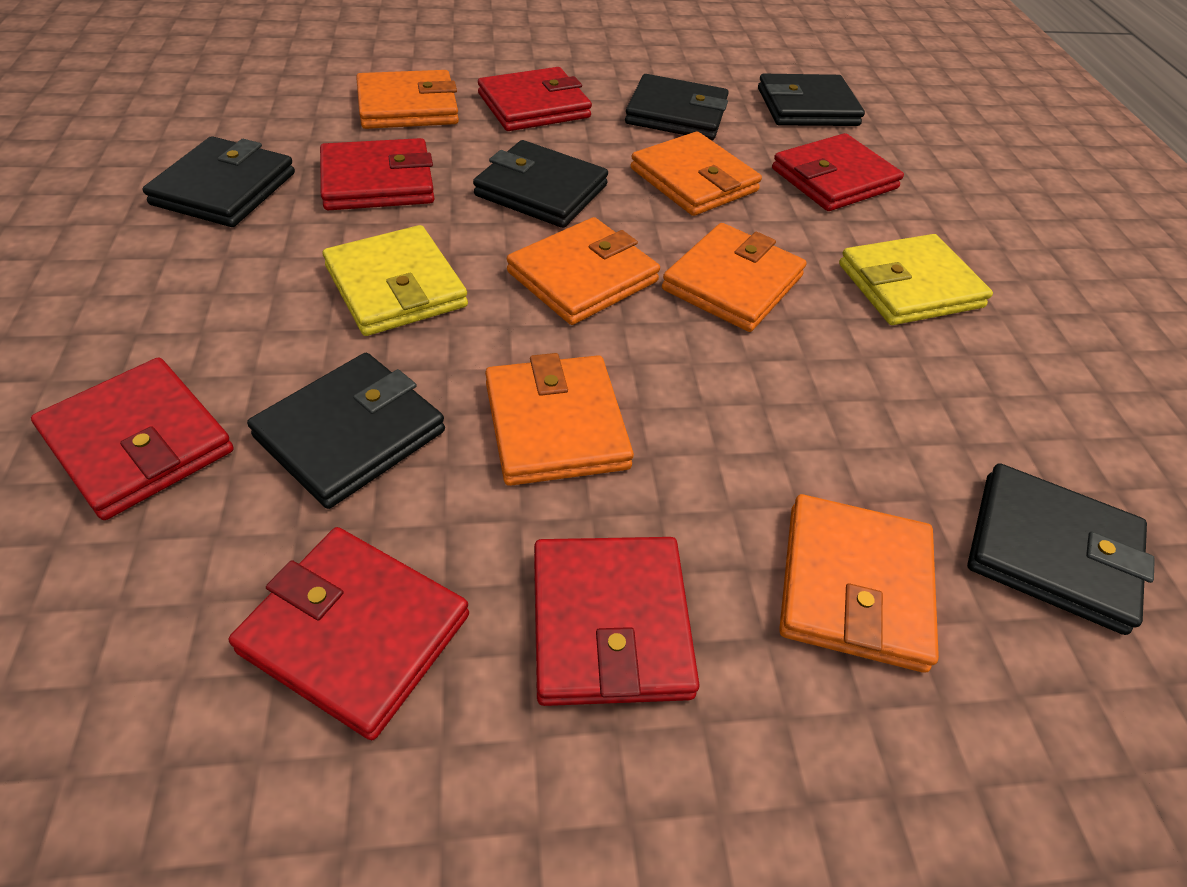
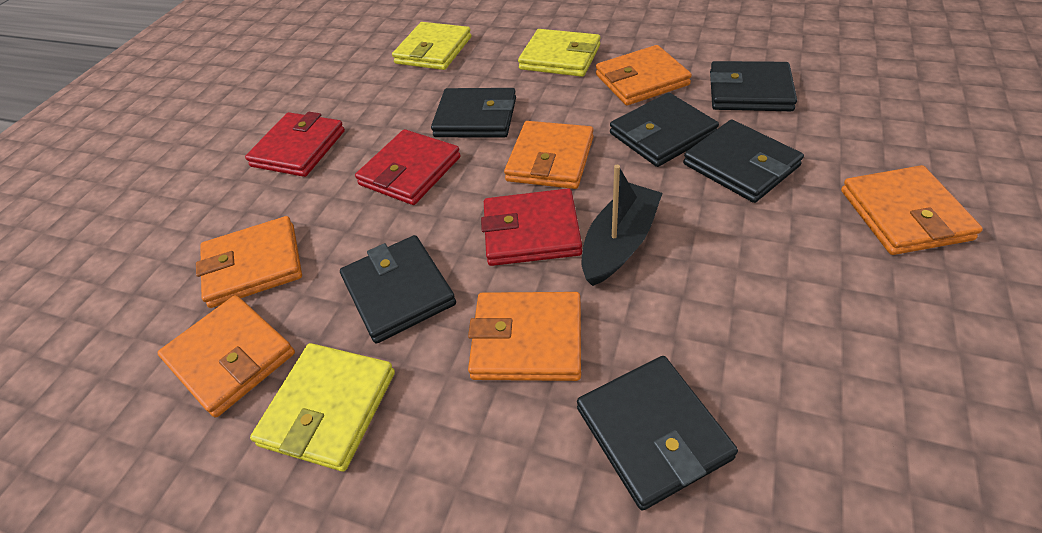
black boat: none = 0 -> [582,165,663,286] = 1
red wallet: [31,357,234,520] [228,527,469,740] [320,138,434,210] [478,67,592,131] [534,537,700,706] [772,133,904,211] = 6 -> [245,112,345,177] [355,129,461,205] [481,188,582,266] = 3
yellow wallet: [323,225,468,336] [839,234,993,325] = 2 -> [250,343,395,472] [392,22,471,70] [518,29,600,77] = 3

